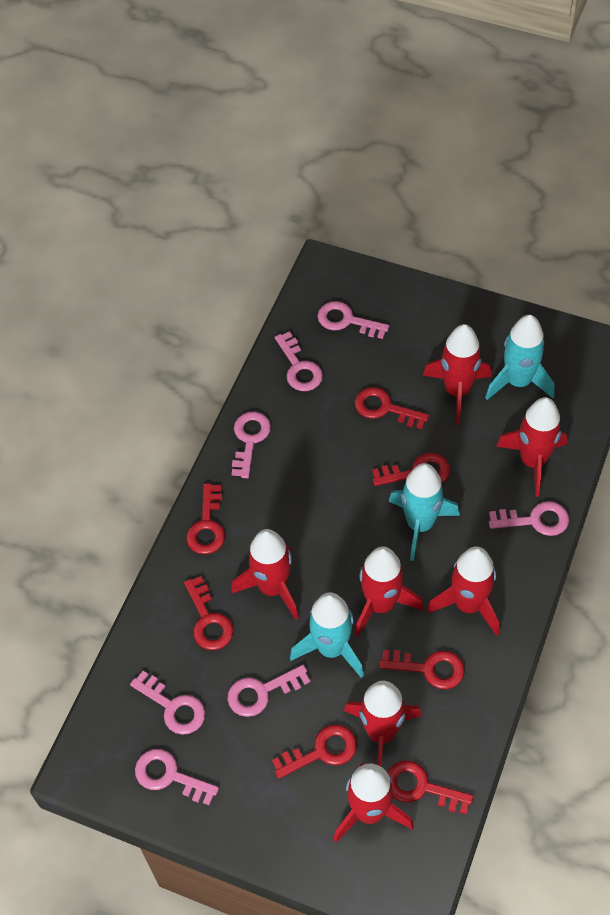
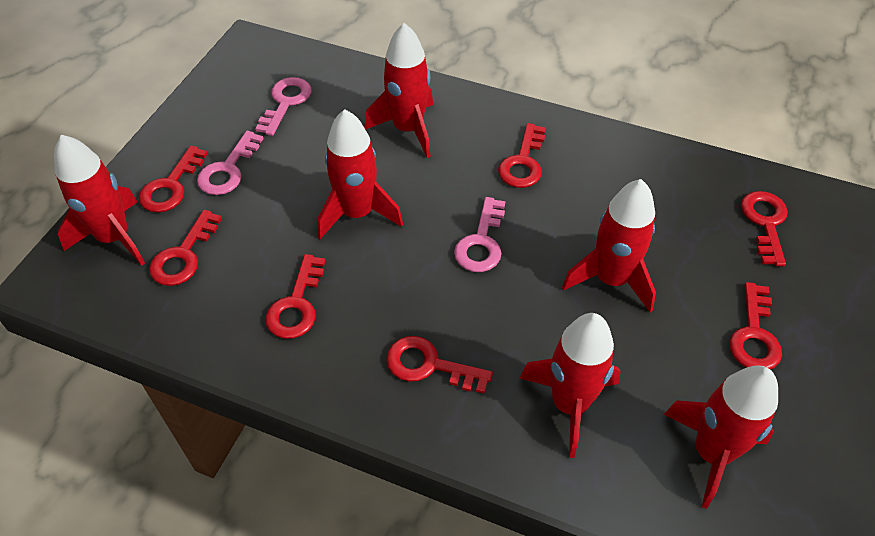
pink key: [130,671,205,735] [135,749,219,806] [227,665,310,717] [232,412,271,478] [275,331,323,391] [317,301,389,339] [489,501,569,536] = 7 -> [197,131,264,195] [255,77,311,136] [454,197,505,272] = 3
red rocket: [231,529,299,620] [333,763,414,843] [344,681,422,767] [355,546,424,637] [423,324,491,424] [427,546,499,636] [496,397,567,497] = 7 -> [54,135,145,266] [317,109,403,239] [364,23,433,158] [519,313,621,458] [562,179,656,312] [663,366,778,509] = 6
turquoise rocket: [290,592,364,678] [389,463,460,561] [485,315,555,400] = 3 -> none = 0

